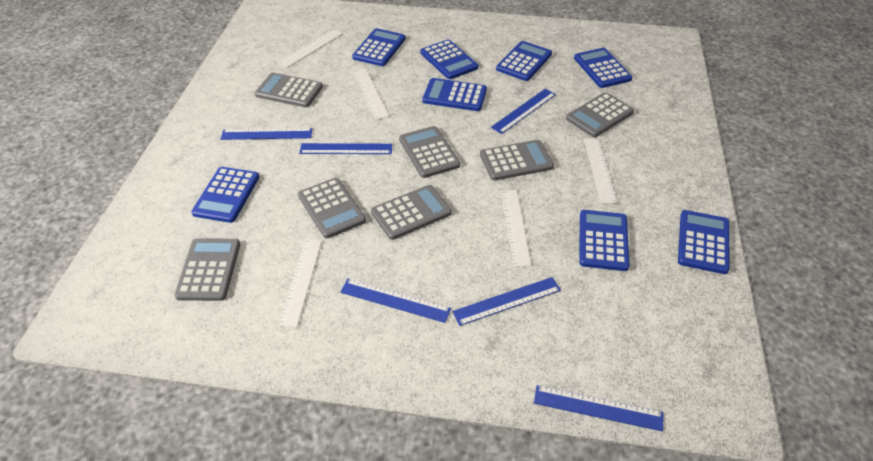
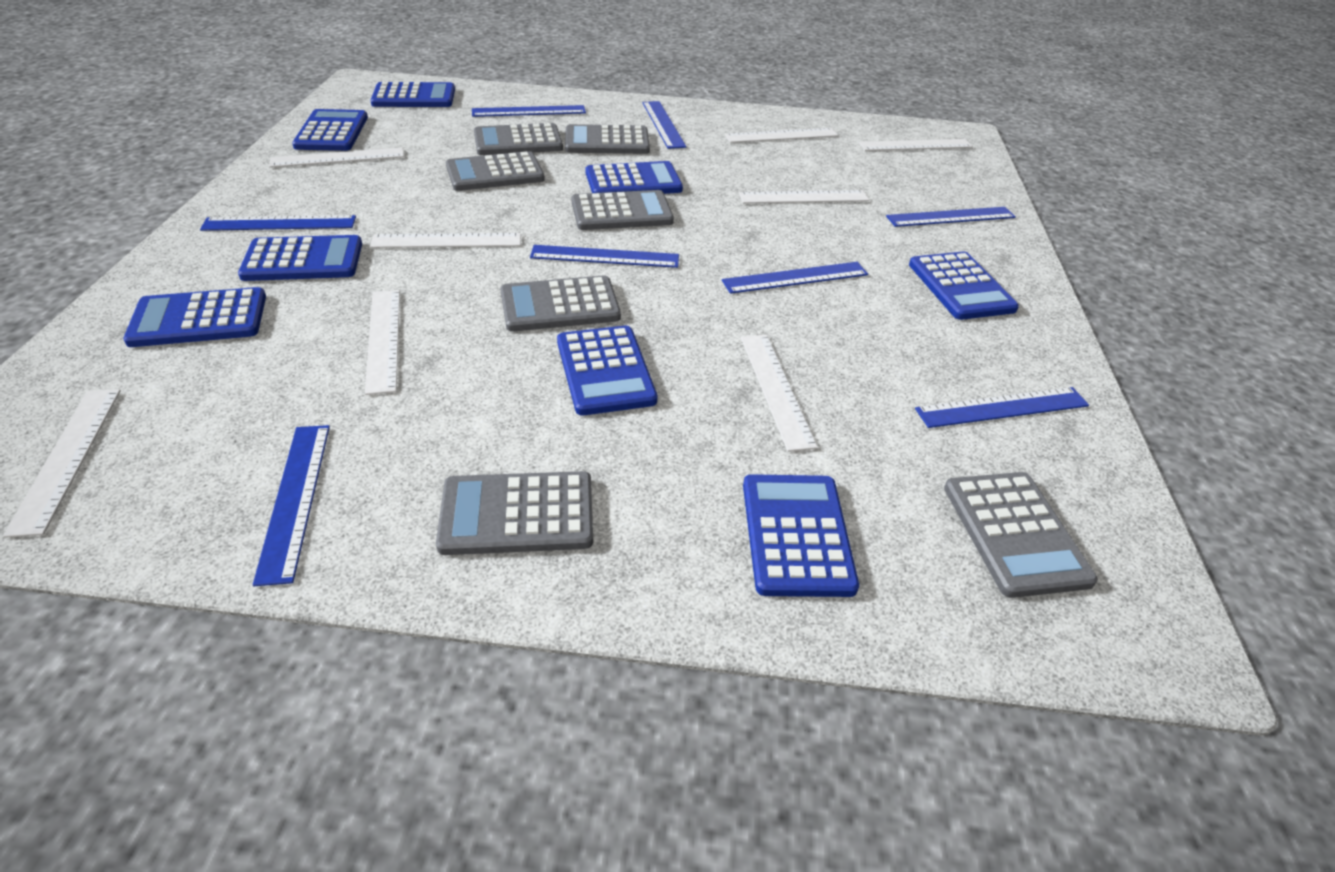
blue ruler: [221,128,312,140] [300,143,392,154] [340,279,451,323] [452,277,561,326] [491,89,556,134] [534,385,664,431] = 6 -> [200,215,356,231] [253,425,330,586] [472,105,586,117] [530,245,679,268] [642,101,686,149] [722,262,868,294] [886,207,1016,227] [915,387,1089,428] = 8
white ruler: [278,29,343,68] [279,239,322,327] [353,68,389,120] [501,190,531,267] [584,138,617,204] = 5 -> [3,389,121,538] [269,148,404,168] [365,290,400,395] [370,233,521,248] [725,128,838,143] [739,190,869,203] [741,335,818,452] [859,139,973,151] = 8

